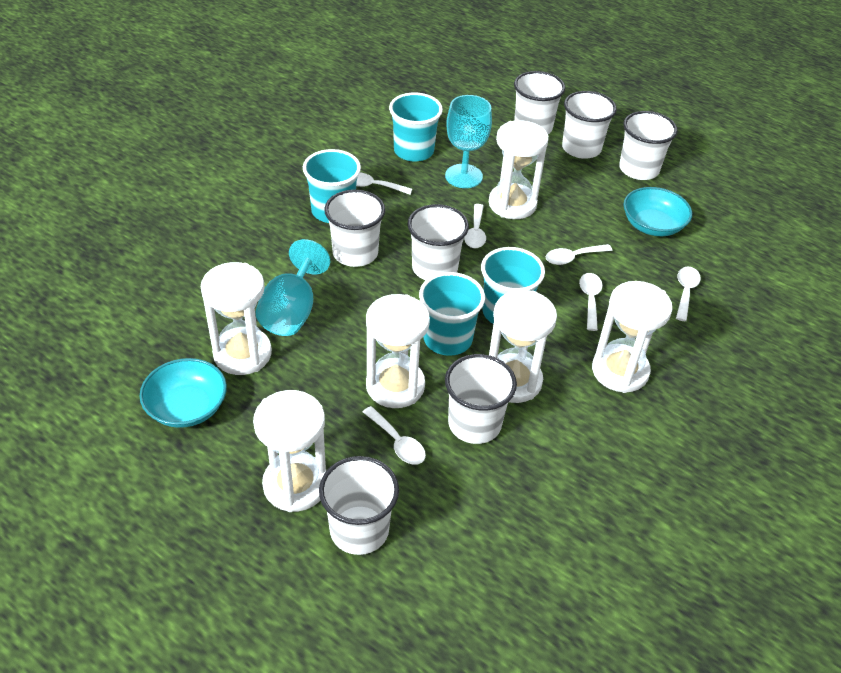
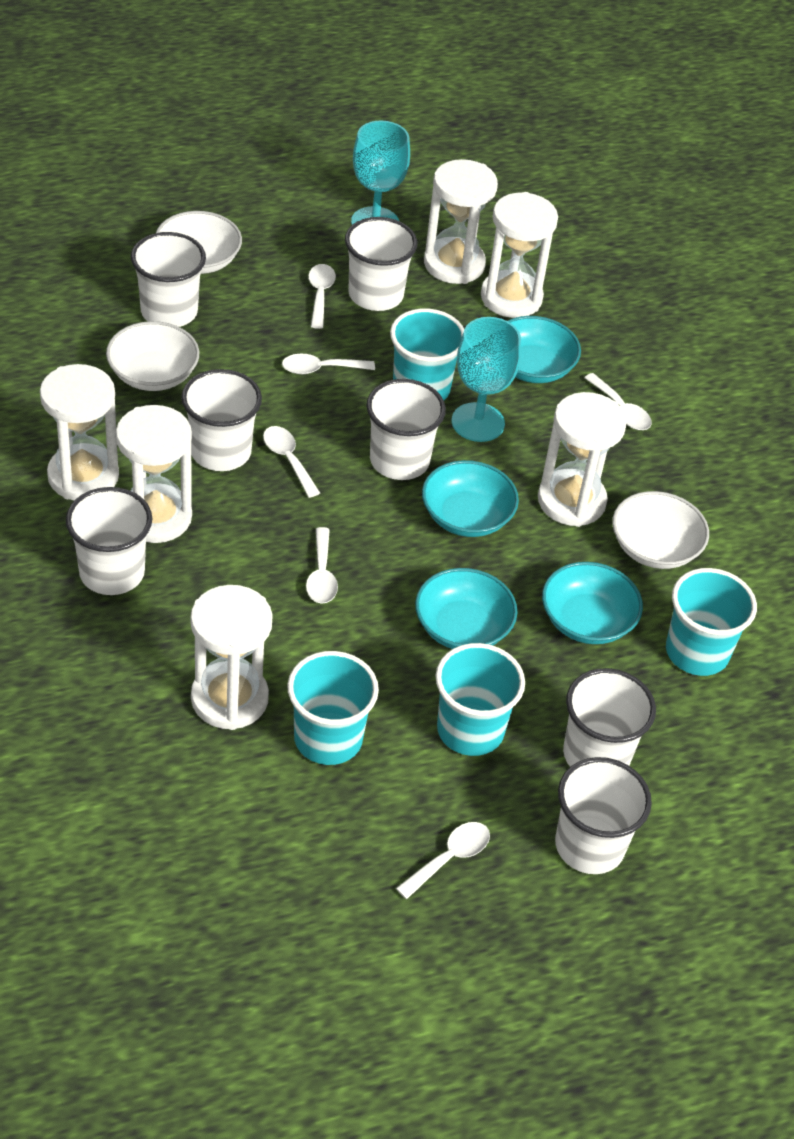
turquoise bowl: [140,358,227,428] [623,187,692,236] = 2 -> [415,568,518,649] [422,460,519,537] [508,316,581,383] [542,562,643,644] = 4
white bowl: none = 0 -> [106,321,199,391] [156,211,242,274] [612,491,709,569] = 3

